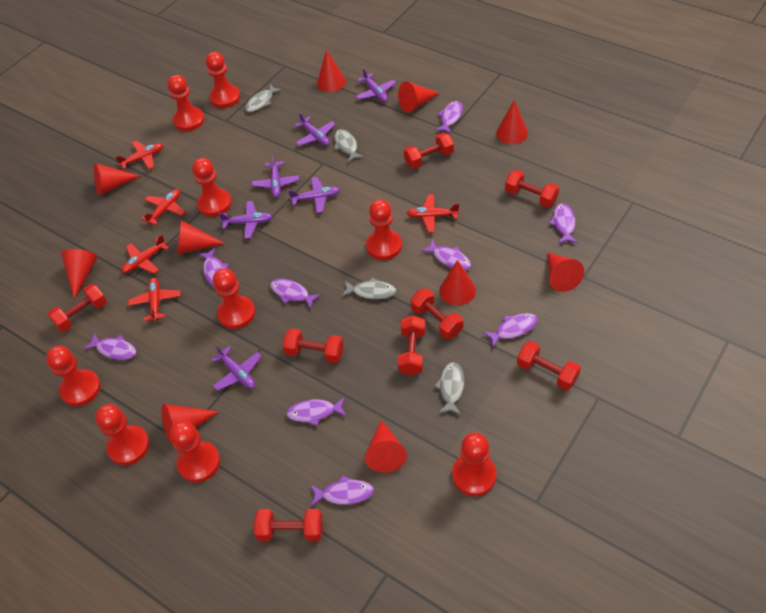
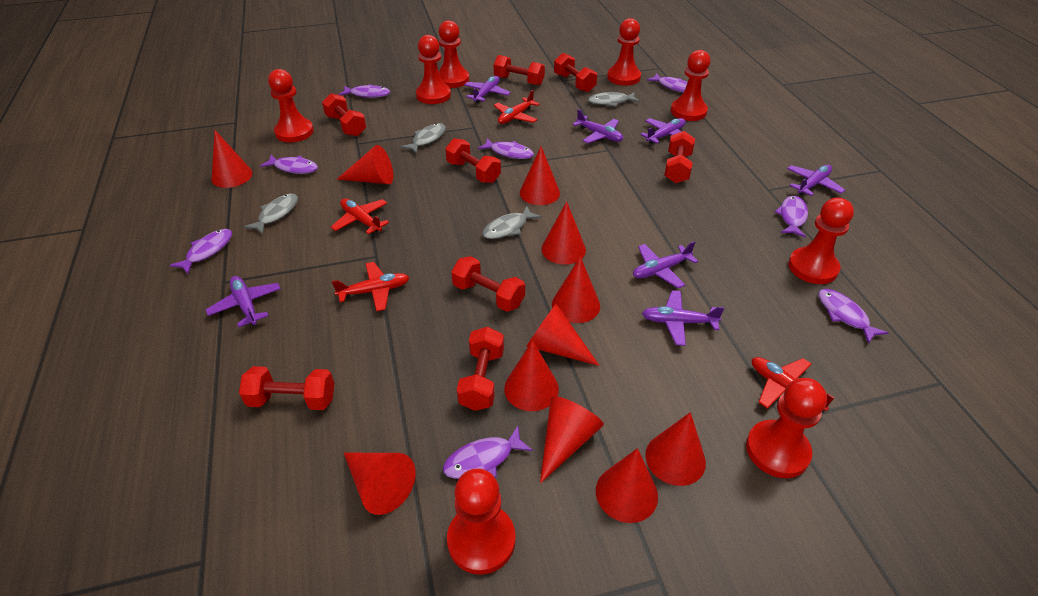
purple fish: [83,334,136,360] [198,248,229,287] [270,279,321,309] [286,397,346,426] [311,475,374,506] [421,239,471,270] [435,101,463,134] [483,313,538,348] [549,203,578,244] = 9 -> [169,229,232,274] [260,155,318,174] [339,84,390,98] [443,426,533,479] [478,138,534,159] [647,73,688,92] [774,196,808,238] [818,289,889,344] = 8
purple plane: [211,345,262,391] [219,201,273,239] [252,154,300,197] [288,177,340,213] [295,112,335,146] [355,68,396,102] = 6 -> [206,276,281,327] [464,76,511,103] [572,109,623,143] [633,241,698,288] [640,118,686,144] [642,290,725,346] [787,164,845,196] = 7
red cone: [61,249,98,299] [94,163,140,196] [162,404,220,443] [177,221,226,254] [317,50,346,92] [365,420,407,473] [398,81,439,113] [440,260,476,305] [496,100,528,144] [548,253,584,292] = 10 -> [212,130,252,188] [337,145,393,184] [344,453,416,515] [504,340,559,411] [520,146,560,205] [526,304,600,366] [540,396,604,484] [541,201,586,265] [552,256,600,323] [596,448,658,523] [645,412,706,486] = 11
red pawn: [46,346,101,406] [95,404,150,465] [167,75,205,131] [170,421,220,483] [192,158,232,217] [206,52,240,108] [213,268,255,329] [366,199,402,260] [452,433,496,496] = 9 -> [268,69,314,142] [416,35,451,104] [438,20,469,88] [447,468,516,575] [607,18,641,86] [671,50,710,121] [746,378,827,478] [788,197,854,284] = 8
red plane: [115,141,163,169] [121,234,169,274] [128,277,181,322] [141,189,186,225] [407,194,459,232] = 5 -> [331,199,389,234] [332,262,409,312] [494,90,540,124] [752,357,835,411] = 4

